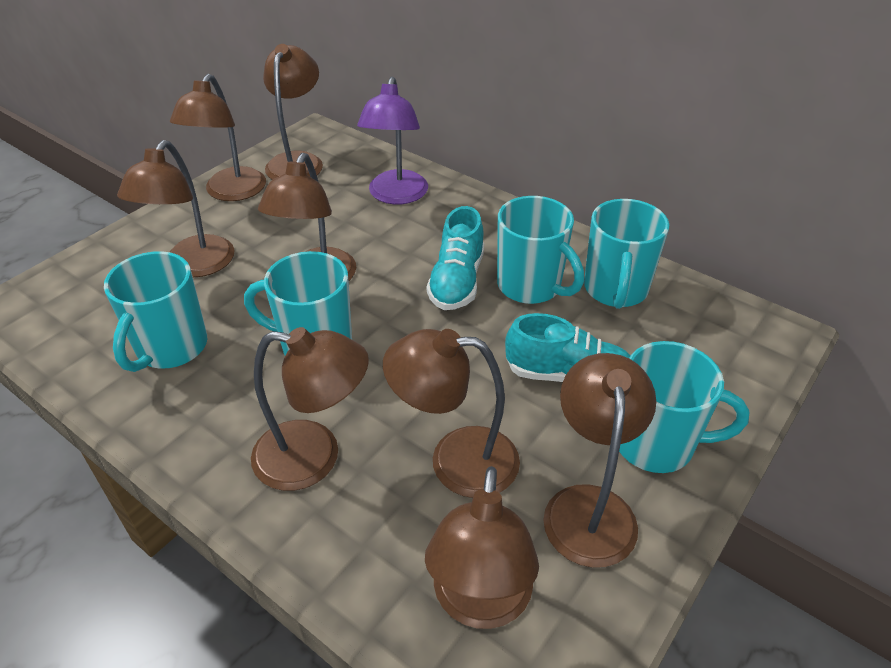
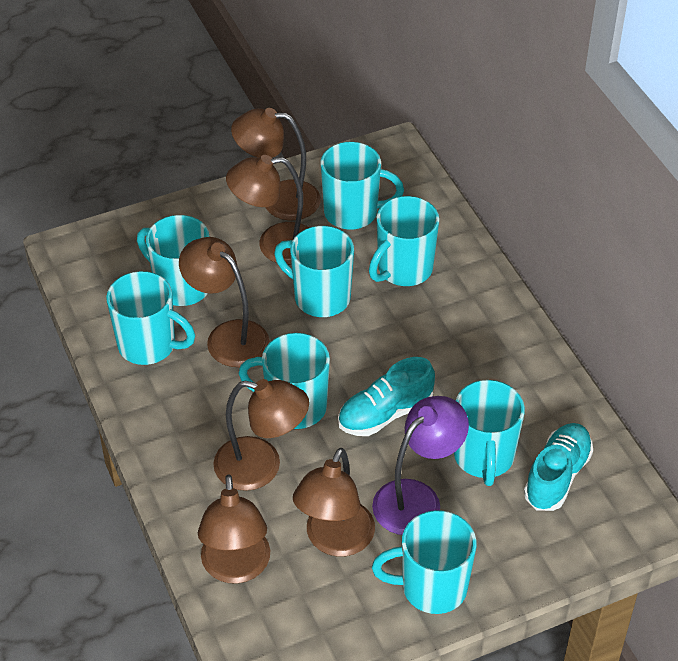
brown lamp: [117,140,234,277] [170,74,266,201] [251,327,369,491] [258,153,356,281] [263,44,323,180] [383,329,520,498] [425,466,539,629] [543,353,656,568] = 8 -> [179,237,270,367] [198,474,270,584] [213,379,309,491] [226,155,309,265] [231,108,321,220] [293,448,375,557] = 6
turquoise mug: [104,251,207,372] [244,251,352,355] [497,196,584,304] [584,199,669,309] [619,341,749,473] = 5 -> [106,271,195,365] [137,215,210,306] [238,333,330,429] [274,226,354,317] [321,142,404,229] [369,196,439,286] [372,510,477,614] [454,380,525,486] = 8

